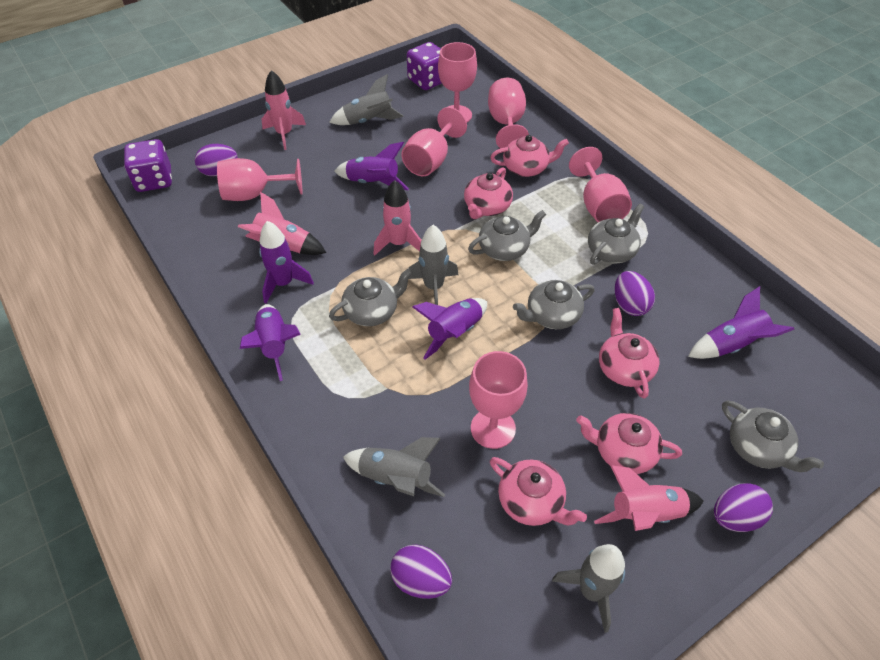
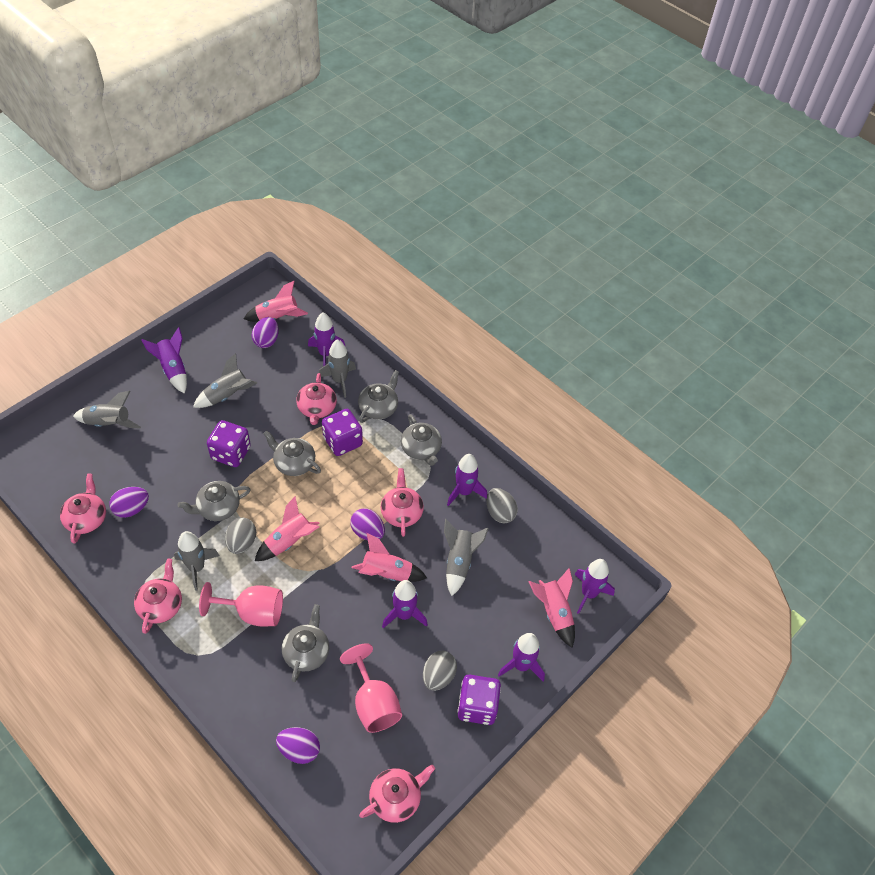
grey egg: none = 0 -> [225,517,256,554] [423,651,457,691] [487,488,518,523] = 3
grey rocket: [329,74,404,125] [343,437,445,497] [408,225,458,305] [552,544,625,633] = 4 -> [73,391,141,428] [174,531,220,591] [193,353,257,408] [319,339,356,398] [444,519,489,596] = 5
pink goblet: [217,158,302,201] [401,107,467,176] [438,42,477,122] [469,351,528,449] [488,78,529,148] [569,147,632,222] = 6 -> [199,582,283,626] [340,643,402,733] = 2
purple dice: [124,139,172,192] [407,42,442,90] = 2 -> [207,420,251,467] [322,409,363,456] [458,675,501,725] = 3
purple rocket: [240,304,301,381] [259,221,314,304] [334,142,409,190] [413,298,487,359] [688,286,794,359] = 5 -> [141,327,187,394] [308,313,346,366] [382,580,428,628] [447,454,487,506] [498,633,545,681] [574,559,615,614] = 6

